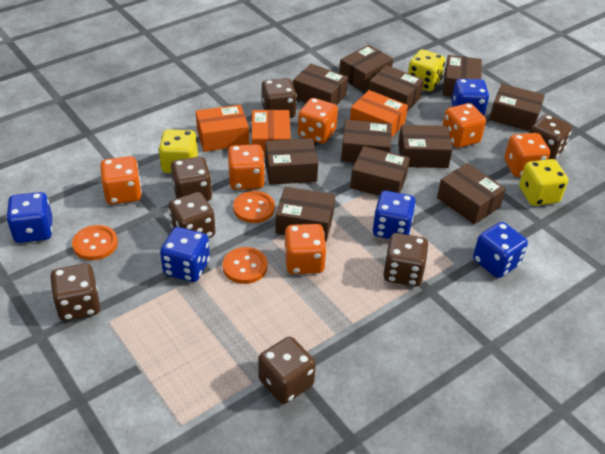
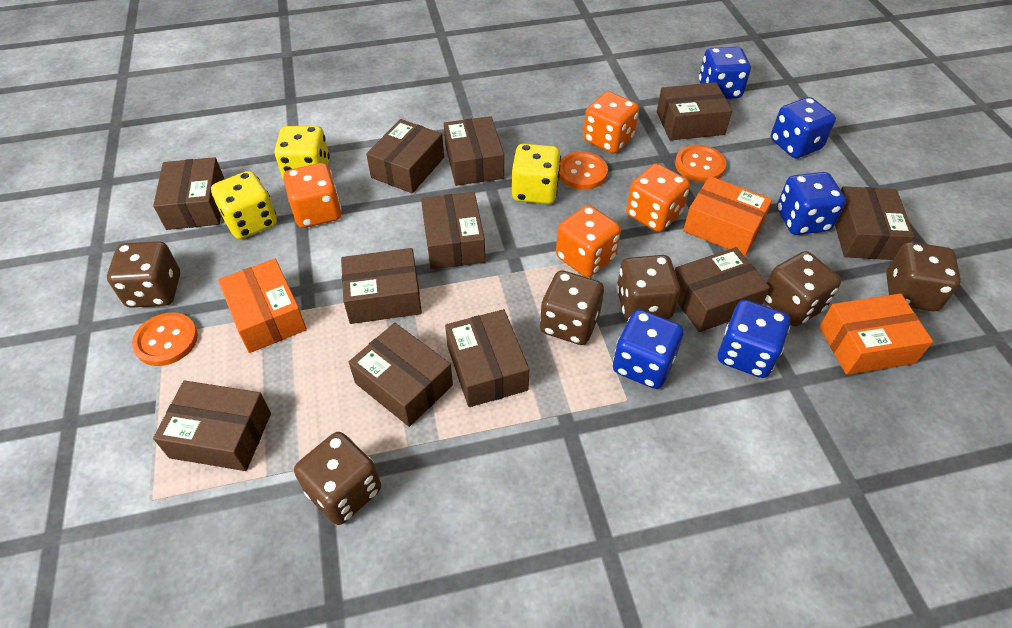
brown dice: [50,263,100,321] [168,192,215,238] [171,157,212,201] [258,337,316,404] [261,78,297,118] [383,233,429,287] [530,114,572,159] = 7 -> [107,241,180,308] [294,432,381,525] [540,270,604,345] [616,255,680,322] [764,251,841,326] [886,242,961,311] = 6
orange dice: [100,156,142,205] [228,144,265,190] [285,224,327,274] [298,98,338,144] [442,103,486,148] [504,133,550,177] = 6 -> [283,163,341,228] [556,205,621,277] [583,92,639,153] [626,164,690,232] = 4

